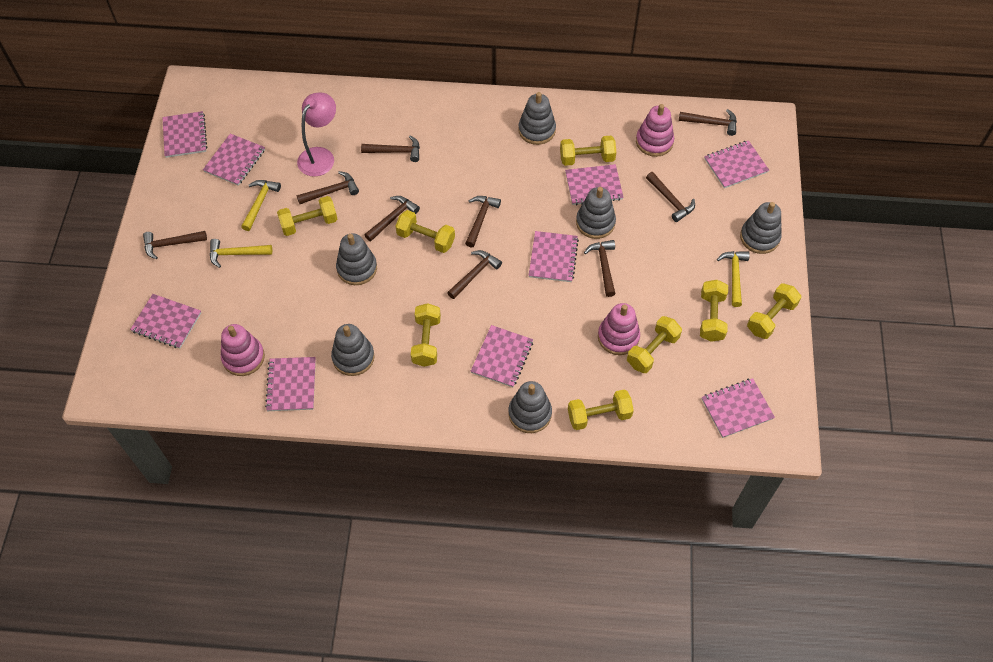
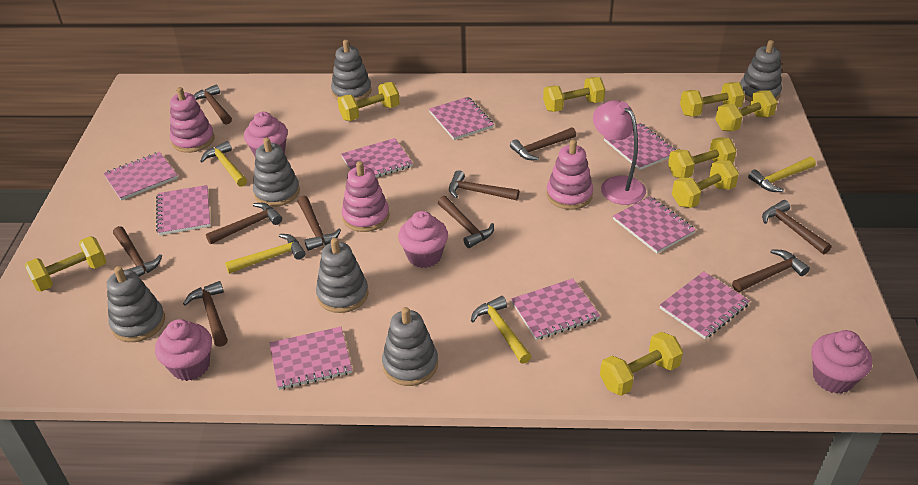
brown hammer: [143,231,207,259] [296,171,359,204] [361,135,420,162] [365,196,420,241] [447,250,502,299] [465,196,501,248] [584,240,616,297] [646,172,695,222] [679,109,737,136] = 9 -> [113,226,162,277] [183,281,228,347] [194,84,232,125] [206,203,282,244] [298,196,341,251] [438,196,494,248] [449,170,519,200] [510,127,576,160] [732,249,810,292] [762,200,831,254] = 10
pink cupcake: none = 0 -> [155,319,212,381] [244,112,288,158] [398,211,448,268] [811,330,872,394] = 4
yellow hammer: [210,239,272,268] [241,180,281,231] [717,251,750,307] = 3 -> [200,141,247,187] [225,234,305,274] [471,296,532,364] [748,157,816,192] = 4

